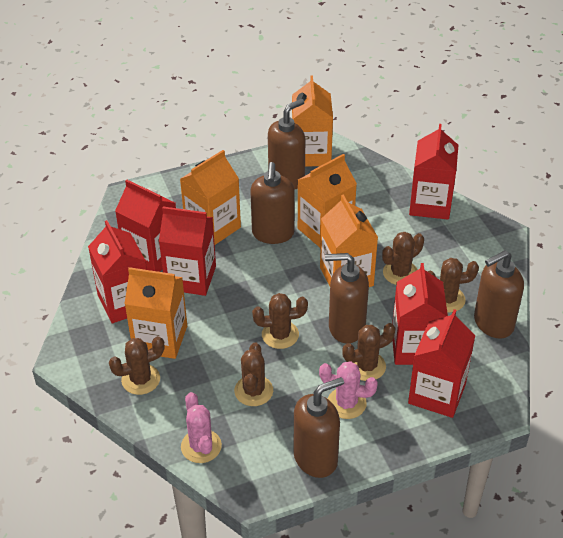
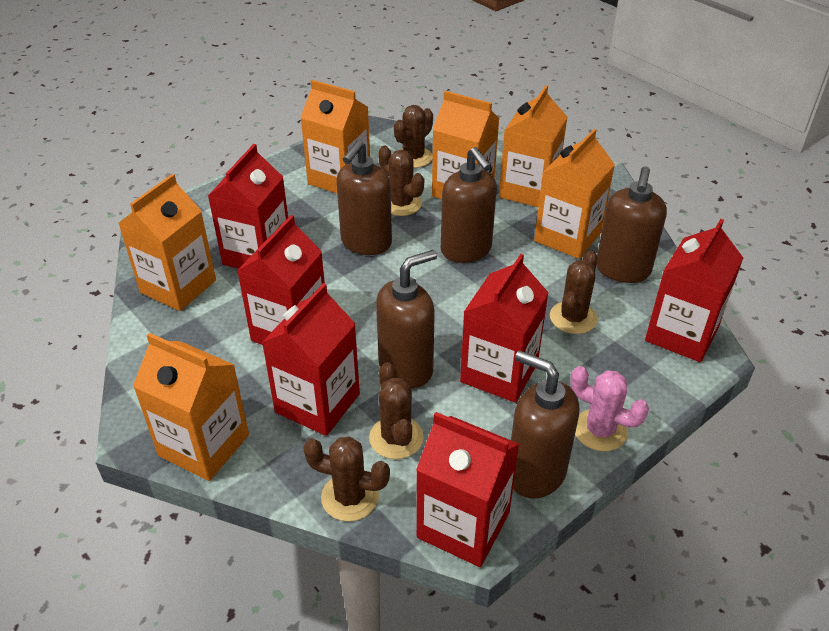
brown cactus: [109,336,164,395] [234,342,273,406] [252,293,308,349] [342,323,395,381] [382,232,424,285] [428,258,479,312] = 6 -> [303,436,390,522] [369,362,424,459] [378,146,424,216] [394,105,433,168] [550,250,598,334] = 5
orange carton: [124,267,187,359] [180,150,241,245] [292,76,333,167] [298,154,357,248] [320,194,378,287] = 5 -> [118,174,216,311] [133,333,249,481] [300,80,370,193] [432,91,500,199] [499,85,567,207] [534,129,615,259] = 6
pink cactus: [181,392,222,463] [319,361,378,419] = 2 -> [570,366,649,452] = 1

